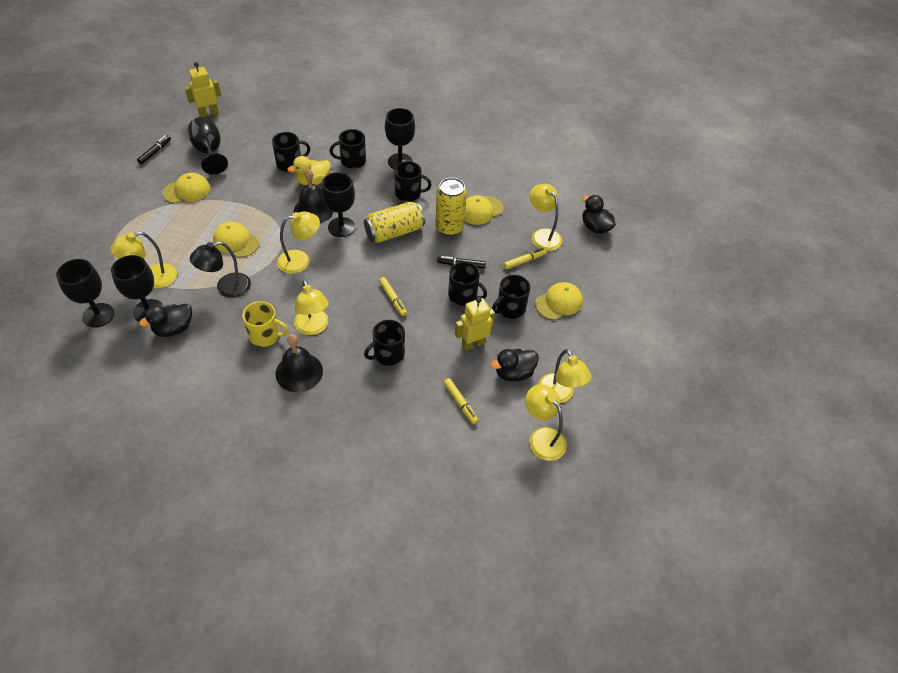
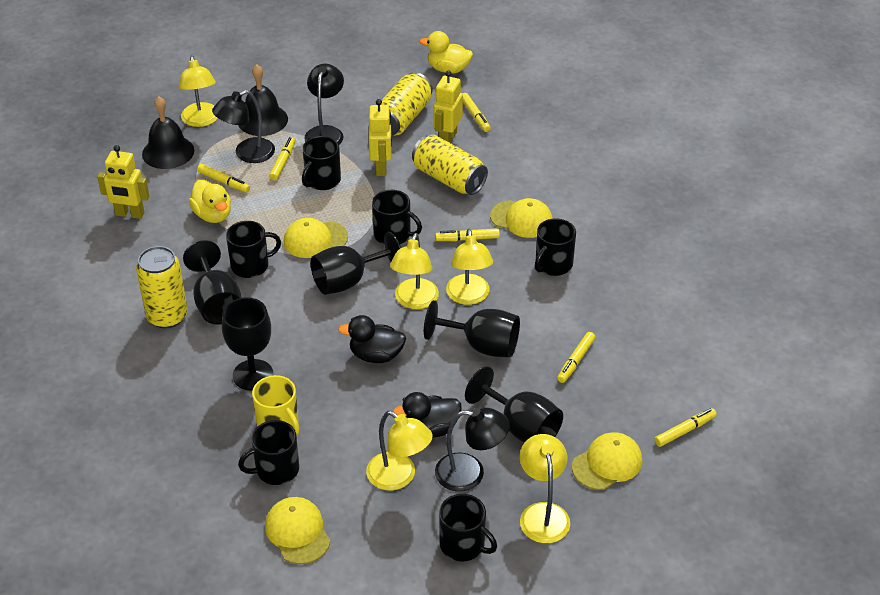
black duck: [139,303,192,337] [491,349,539,381] [582,195,616,234] = 3 -> [338,315,406,363] [393,392,462,438] = 2
black lamp: [190,241,251,298] = 1 -> [212,90,275,163] [304,64,344,145] [435,408,510,492] = 3
black marker: [137,135,171,164] [437,256,486,269] = 2 -> none = 0
yellow can: [364,202,425,243] [435,178,467,236] = 2 -> [136,246,188,328] [381,72,433,136] [412,135,488,195] = 3
yellow duck: [288,156,331,185] = 1 -> [189,180,231,223] [420,31,473,73] = 2
yellow lamp: [110,232,177,288] [277,211,320,274] [294,279,329,335] [525,384,567,461] [530,184,562,251] [539,349,591,403] = 6 -> [179,55,218,127] [366,411,433,491] [390,233,439,309] [446,229,493,305] [520,434,570,543] = 5
yellow marker: [379,277,407,316] [444,378,478,424] [503,248,547,269] = 3 -> [197,164,250,193] [269,137,295,181] [435,228,500,241] [462,93,491,132] [557,332,595,383] [654,408,717,447] = 6
yellow robot: [185,62,221,117] [455,297,495,351] = 2 -> [97,145,149,219] [369,99,392,176] [434,70,463,143] = 3

